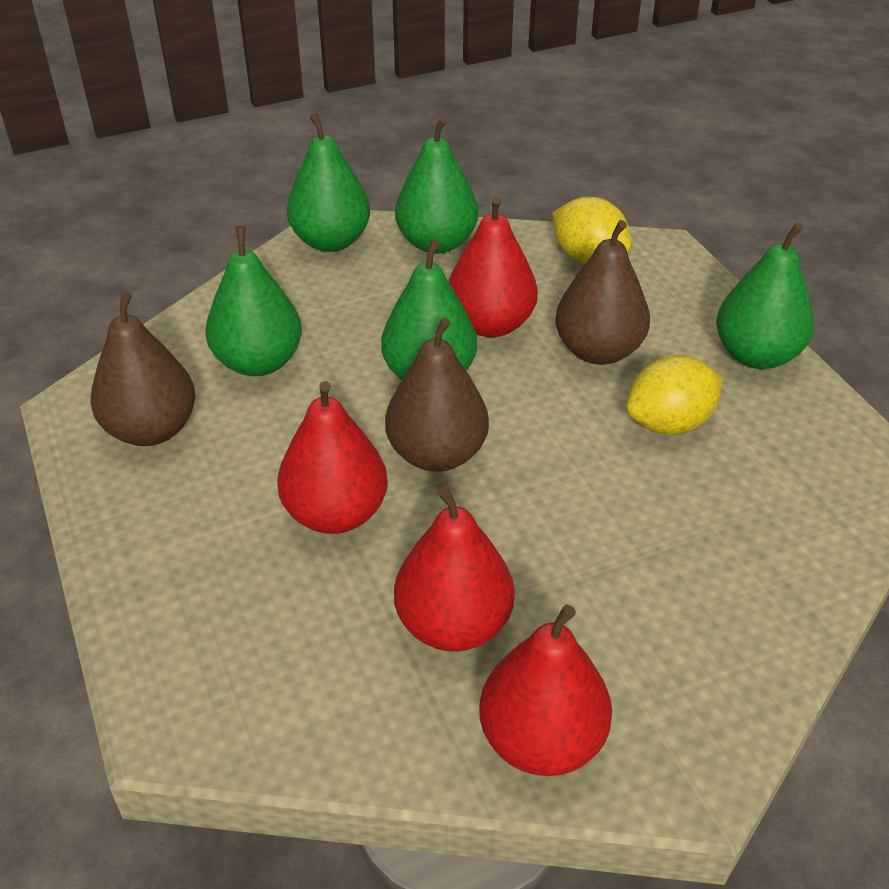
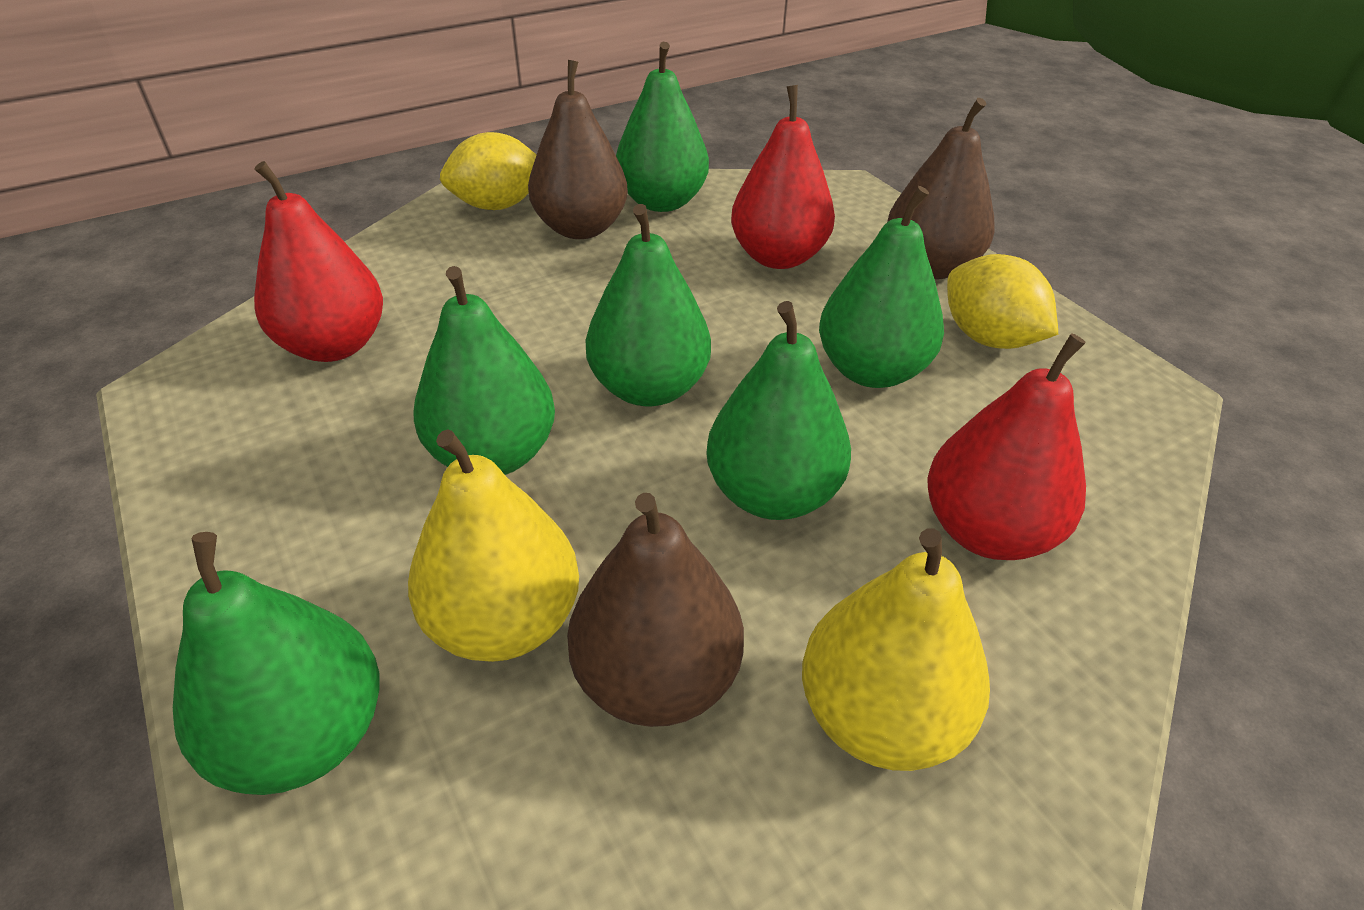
green pear: [206,226,302,376] [287,113,370,252] [381,239,477,380] [395,117,478,254] [716,223,814,369] = 5 -> [173,532,380,795] [413,266,555,475] [586,204,711,406] [616,42,709,212] [706,301,851,520] [819,186,944,388] = 6
red pear: [277,381,388,534] [394,487,514,652] [448,196,538,337] [479,604,612,776] = 4 -> [254,161,383,362] [731,85,835,269] [927,333,1086,560] = 3
yellow pear: none = 0 -> [408,429,579,662] [802,528,990,771] = 2

